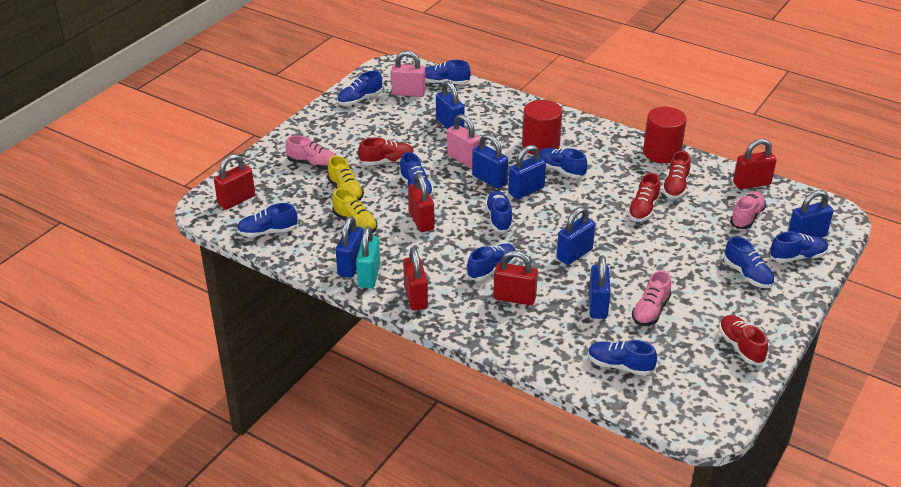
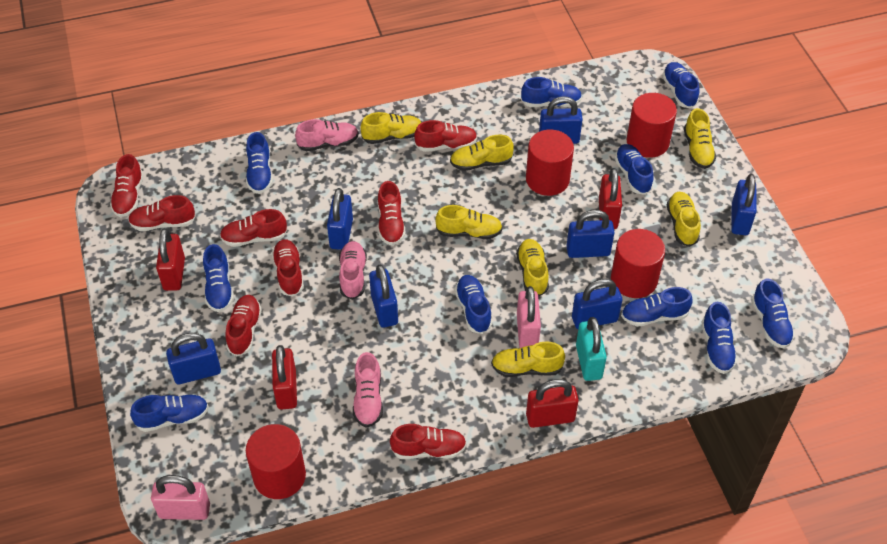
red cylinder: [522,100,562,155] [643,107,687,163] = 2 -> [246,424,306,499] [526,130,574,196] [611,229,665,298] [627,93,677,158] = 4
red padlock: [214,154,255,210] [403,247,428,311] [408,173,434,232] [493,251,538,305] [733,139,777,189] = 5 -> [156,228,185,291] [272,345,297,410] [526,379,579,428] [599,168,622,229] = 4
red shoe: [359,138,414,166] [627,173,660,222] [662,151,691,199] [719,315,768,365] = 4 -> [110,154,143,217] [128,195,196,231] [220,209,287,247] [225,295,262,357] [272,240,304,297] [378,181,406,246] [390,424,467,459] [414,120,477,152] = 8
yellow shoe: [327,156,364,201] [332,188,377,233] = 2 -> [361,112,421,144] [435,205,503,239] [450,135,514,171] [491,341,565,377] [516,239,549,297] [667,192,701,247] [684,108,716,169] = 7

